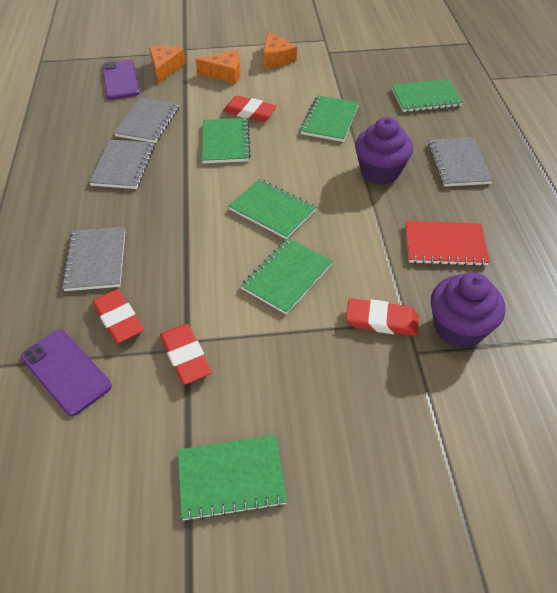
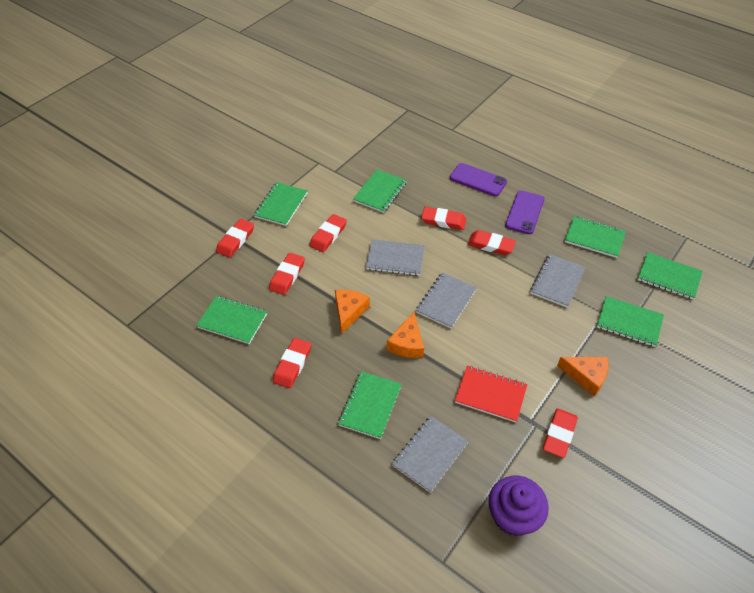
green notebook: [178,435,287,521] [202,118,251,163] [228,179,317,240] [241,238,333,315] [300,95,359,142] [391,79,463,112] = 6 -> [196,296,267,344] [254,182,308,226] [338,371,402,439] [353,169,407,213] [565,216,626,258] [597,296,664,347] [638,252,703,300] = 7
purple cupcake: [355,117,413,185] [431,272,505,348] = 2 -> [488,476,549,536] = 1
red eraser: [92,289,144,343] [160,324,212,385] [223,96,277,122] [346,298,419,336] = 4 -> [216,219,254,258] [269,253,305,295] [273,338,311,388] [309,214,347,252] [421,207,466,230] [467,230,516,255] [543,408,578,458] = 7

